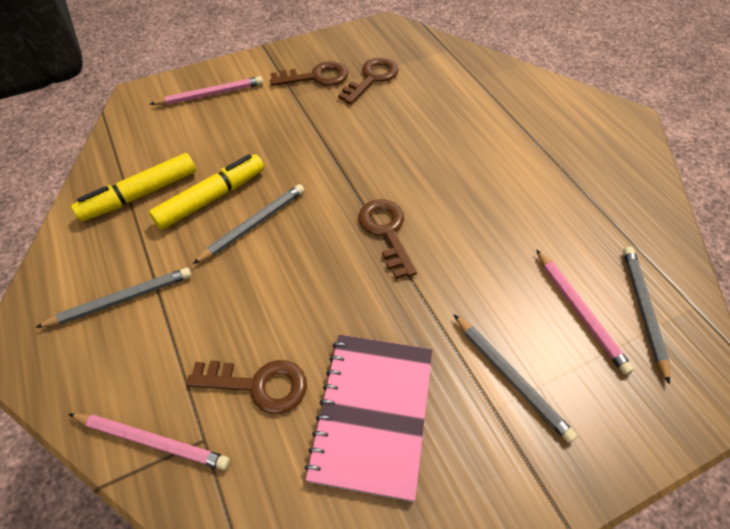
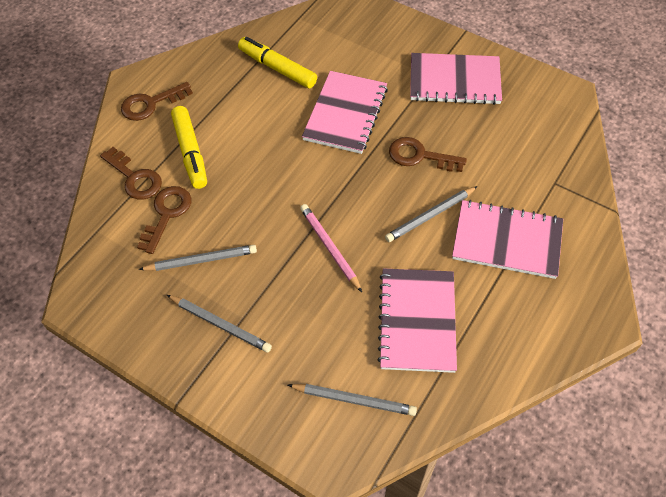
pink notebook: [304,335,432,502] = 1 -> [302,71,388,154] [377,268,457,373] [410,53,502,105] [452,200,563,279] = 4
pink pencil: [69,413,230,470] [150,76,263,105] [536,249,634,375] = 3 -> [300,204,362,292] = 1

